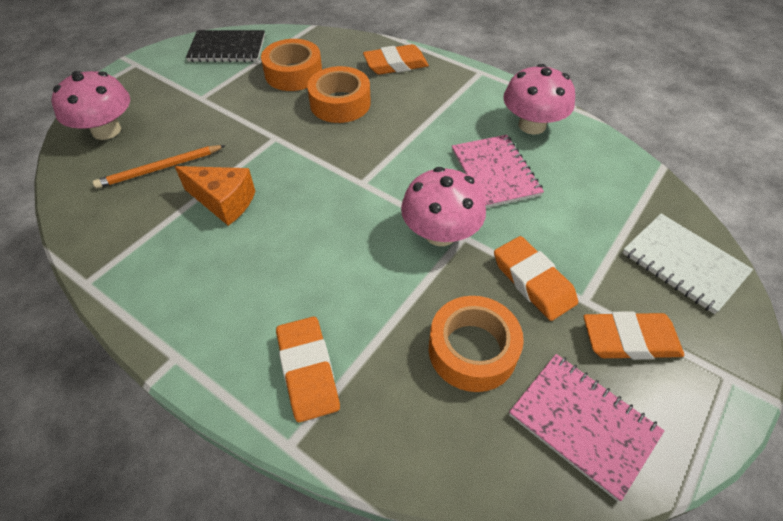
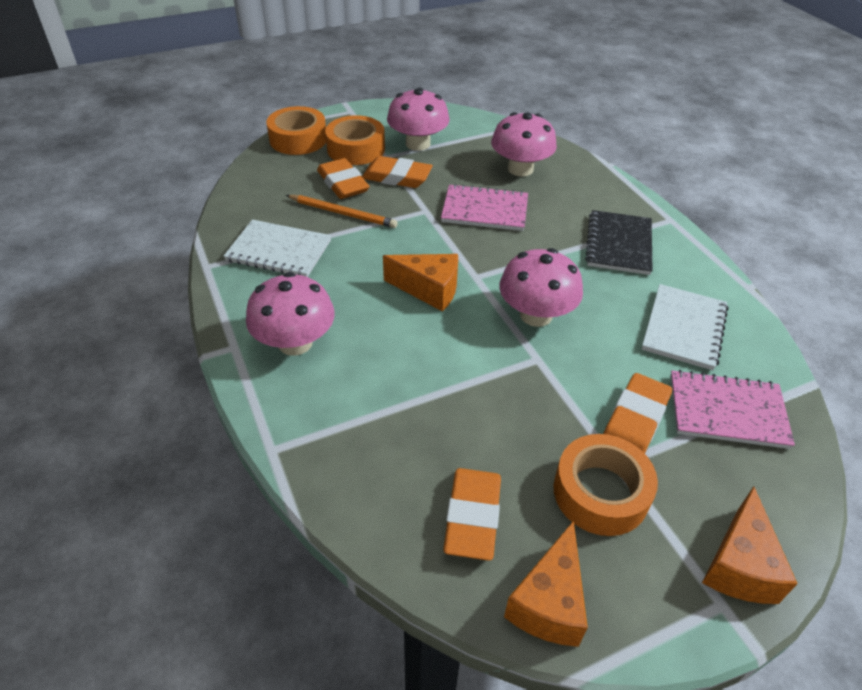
orange cheese: [175,166,255,226] = 1 -> [383,254,458,312] [504,521,588,647] [702,486,798,604] = 3
pink mushroom: [51,71,130,140] [401,167,486,246] [503,64,575,135] = 3 -> [246,272,335,356] [387,88,449,151] [491,112,557,176] [500,248,583,327] = 4
white notebook: [623,214,753,314] = 1 -> [224,219,331,277] [642,284,728,370] = 2

